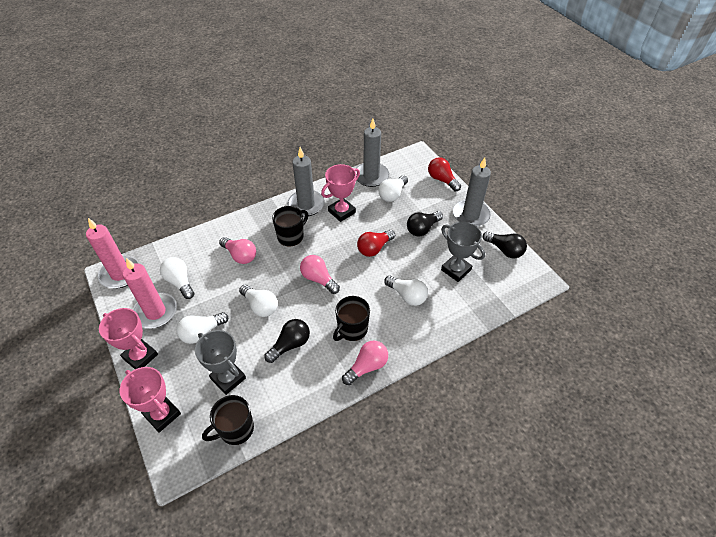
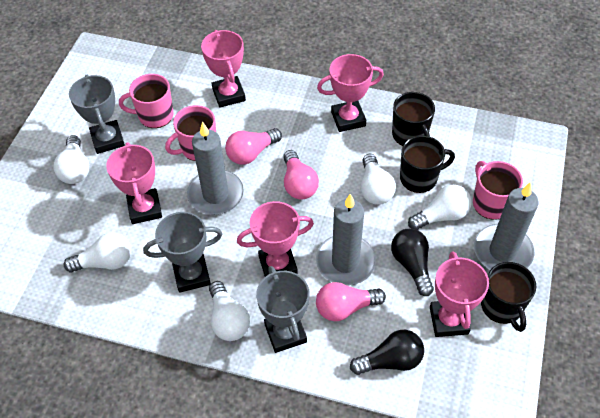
black light bulb: [264,319,310,363] [407,211,443,236] [483,231,527,258] = 3 -> [350,330,424,375] [391,229,434,296] = 2
grey trophy: [195,330,246,395] [441,222,485,282] = 2 -> [69,75,125,154] [143,212,222,293] [256,266,310,353] = 3
pink candle: [86,218,140,289] [123,258,177,329] = 2 -> none = 0
pink mug: none = 0 -> [119,74,174,128] [165,105,216,161] [473,161,523,220] = 3
pink trophy: [99,308,158,369] [120,367,181,433] [321,164,360,222] = 3 -> [106,142,162,224] [201,30,246,107] [237,201,314,277] [317,54,384,132] [430,251,489,337] = 5
red light bulb: [357,230,395,257] [428,157,461,191] = 2 -> none = 0

